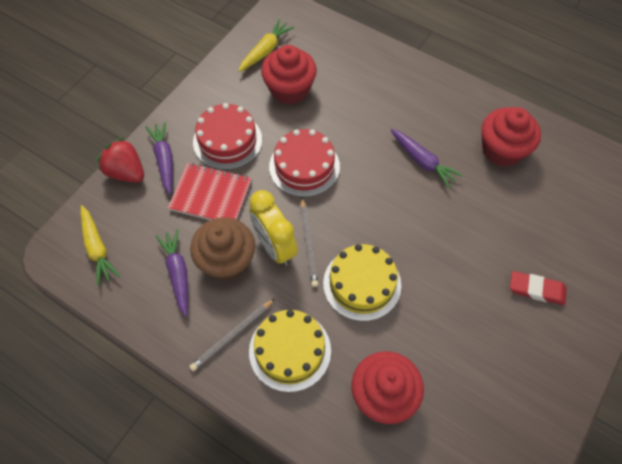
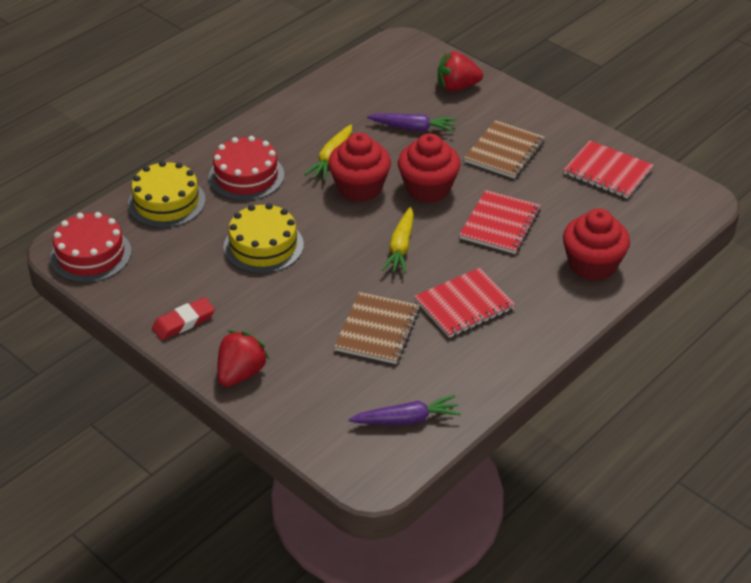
brown cupcake: [190,217,255,282] = 1 -> none = 0
brown notebook: none = 0 -> [334,292,420,364] [464,120,545,179] = 2
grey pencil: [189,299,275,371] [300,198,318,287] = 2 -> none = 0
purple carrot: [146,122,173,195] [156,229,188,317] [391,129,463,188] = 3 -> [349,395,461,425] [367,113,456,132] = 2
red notebook: [168,163,252,220] = 1 -> [414,268,516,338] [459,190,541,254] [564,141,654,199] = 3
red strawberry: [97,137,144,183] = 1 -> [217,330,270,387] [438,52,483,91] = 2
yellow clock: [249,190,298,266] = 1 -> none = 0

